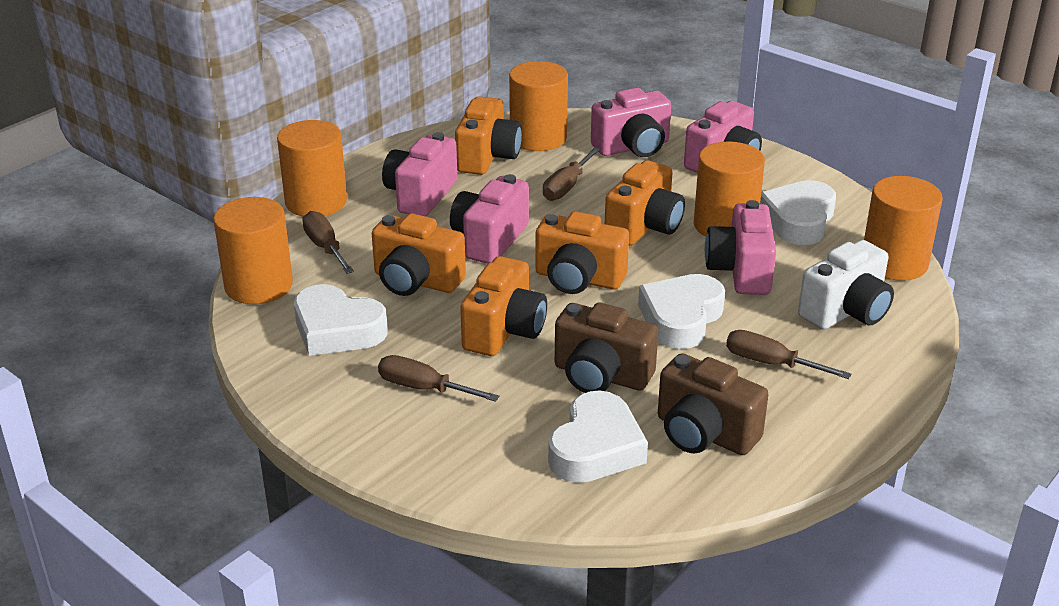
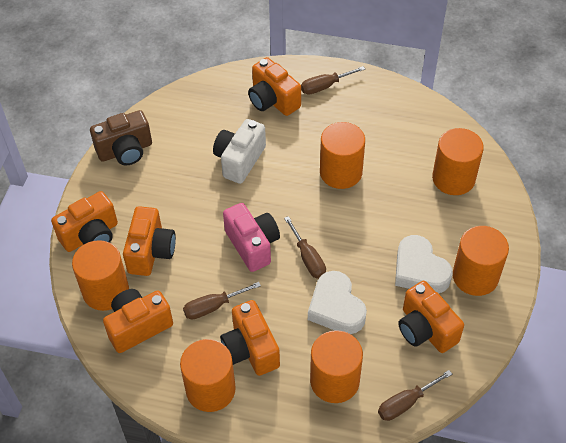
brown camera: [555,302,658,393] [658,353,769,455] = 2 -> [90,110,152,165] = 1
orange camera: [372,213,466,296] [455,96,522,175] [460,256,547,356] [535,211,629,294] [605,160,685,246] = 5 -> [51,191,118,252] [103,289,173,353] [123,206,176,276] [220,300,280,376] [248,57,301,116] [398,281,464,353] = 6
orange cylinder: [213,197,293,304] [277,120,347,217] [509,61,568,151] [694,141,765,237] [864,176,943,281] = 5 -> [72,240,129,311] [180,339,236,412] [310,330,363,403] [320,122,365,189] [432,128,484,195] [453,226,509,296] = 6
pink camera: [382,132,458,216] [450,174,529,264] [591,88,671,157] [684,101,762,173] [705,200,776,295] = 5 -> [223,203,280,272] = 1
white heart: [294,284,388,356] [548,390,648,483] [638,274,725,349] [760,180,836,245] = 4 -> [308,271,367,334] [395,235,453,294] = 2

